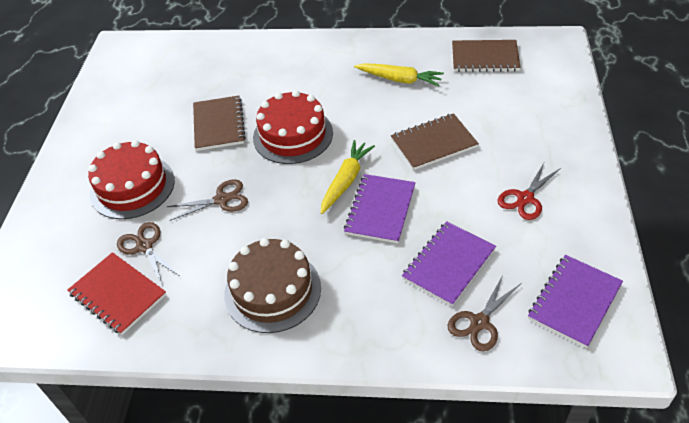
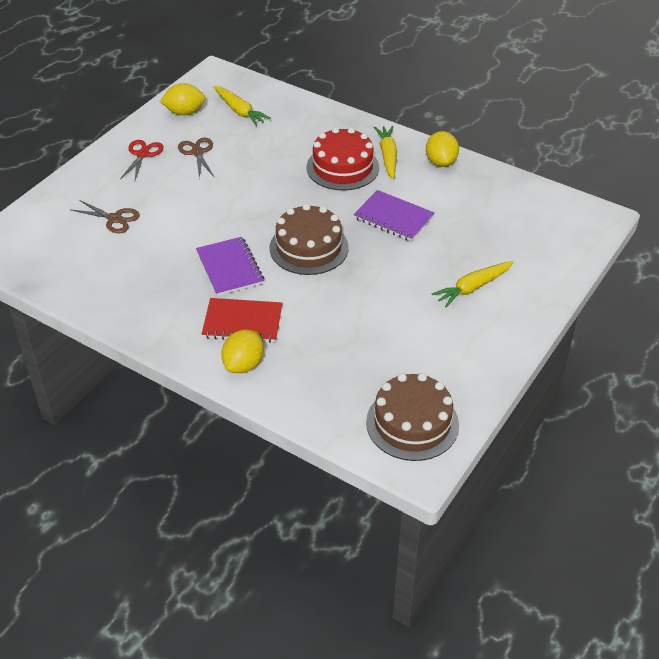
brown cake: [224,238,321,333] = 1 -> [270,204,349,275] [366,373,459,461] = 2
brown notebook: [193,96,246,151] [391,113,479,170] [452,40,521,72] = 3 -> none = 0
brown scissors: [117,222,180,284] [167,179,248,221] [447,275,521,351] = 3 -> [72,200,140,233] [178,138,214,179] = 2
purple notebook: [344,174,416,243] [402,221,496,306] [528,255,623,348] = 3 -> [196,237,264,296] [353,190,434,241] = 2
red cake: [88,140,175,219] [253,90,333,164] = 2 -> [307,127,379,190] = 1
yellow carrot: [321,140,375,214] [354,63,444,87] = 2 -> [214,86,271,126] [374,126,397,179] [432,261,514,307] = 3
yellow lemon: none = 0 -> [160,83,206,115] [221,330,264,373] [426,131,459,167] = 3

